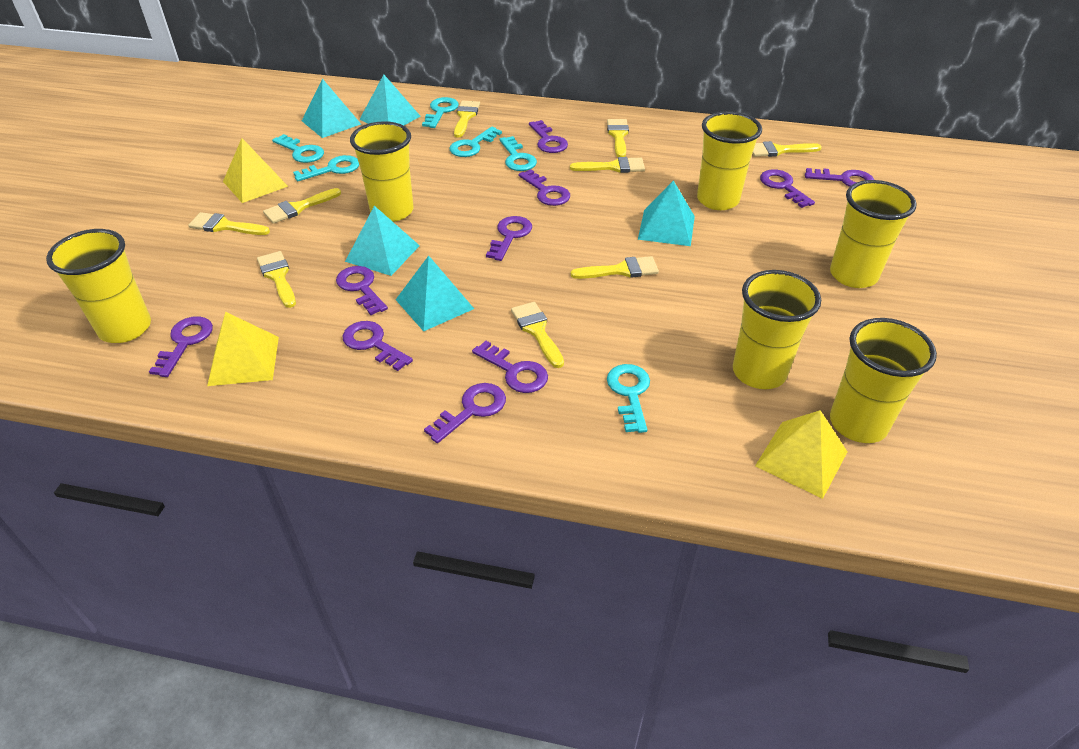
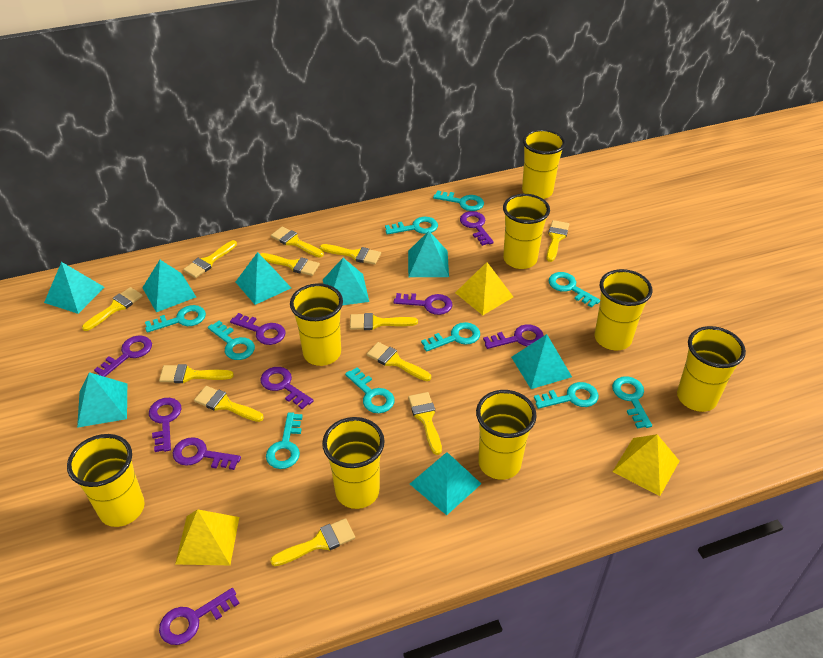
purple key: [149,316,213,377] [336,266,388,315] [343,321,413,371] [424,383,506,443] [472,341,548,393] [486,216,532,261] [519,169,570,206] [529,120,568,153] [760,170,815,208] [805,168,874,187] = 10 -> [94,335,152,377] [149,398,181,452] [159,588,240,645] [172,437,241,470] [230,313,285,345] [260,367,314,409] [393,293,453,315] [460,211,494,246] [483,324,544,349] = 9
turquoise key: [272,134,324,163] [293,155,359,181] [422,97,459,128] [450,127,502,157] [499,136,537,171] [607,364,650,433] = 6 -> [145,305,206,333] [208,321,255,360] [266,412,303,469] [345,367,395,413] [385,217,438,235] [421,322,480,352] [433,190,484,211] [534,382,599,409] [549,272,600,308] [612,376,652,429] = 10
turquoise pyramid: [302,79,361,138] [345,206,420,276] [359,74,421,126] [396,256,474,331] [638,180,695,246] = 5 -> [44,262,104,314] [77,372,127,428] [142,260,196,312] [236,252,291,305] [323,258,369,305] [408,231,449,277] [410,452,481,515] [511,334,572,389] = 8
yellow brush: [188,212,270,235] [257,251,296,308] [263,188,341,224] [454,100,480,138] [511,302,564,368] [570,157,645,173] [571,256,659,279] [607,119,629,157] [752,141,822,157] = 9 -> [82,287,143,331] [159,364,234,383] [183,240,237,278] [194,386,264,422] [260,253,320,276] [270,518,355,566] [271,227,324,257] [320,244,381,265] [350,313,418,330] [367,342,431,381] [408,392,442,455] [546,220,569,262] = 12
yellow cup: [46,229,151,343] [350,121,414,222] [697,111,762,210] [733,270,821,389] [830,180,917,288] [830,318,937,443] = 6 -> [67,434,145,527] [290,283,343,366] [322,417,385,509] [476,390,537,480] [503,194,550,269] [522,129,566,199] [594,269,652,350] [677,326,746,412] = 8

